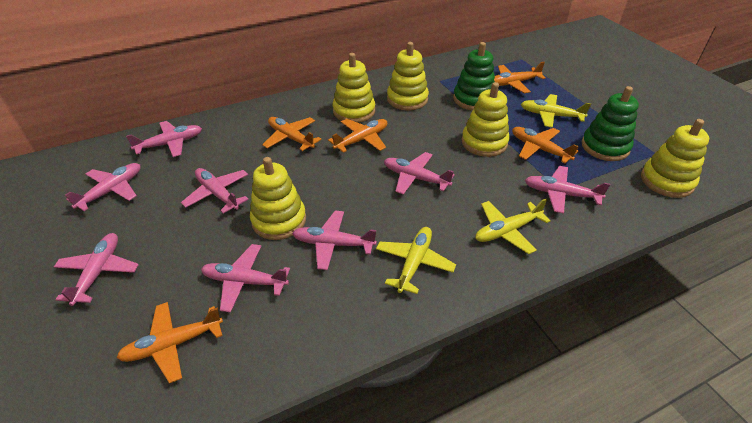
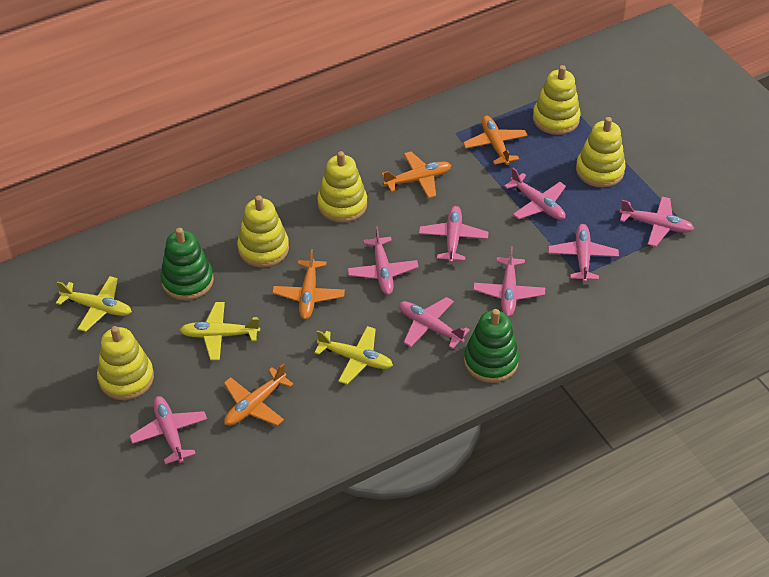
orange plane: [117,302,223,383] [262,117,322,151] [328,119,387,153] [494,62,545,93] [512,127,579,163] = 5 -> [224,363,293,426] [272,249,345,320] [381,152,451,198] [463,116,528,165] = 4

